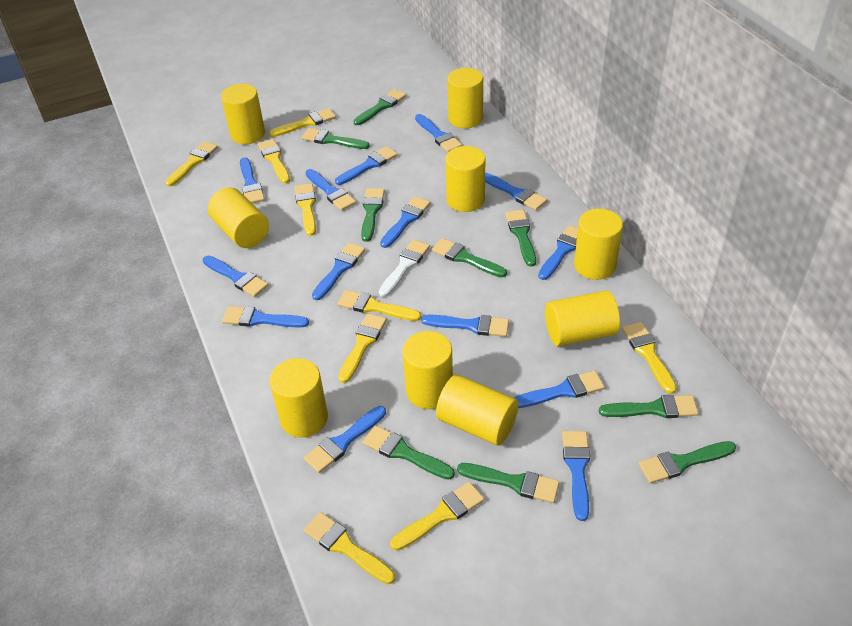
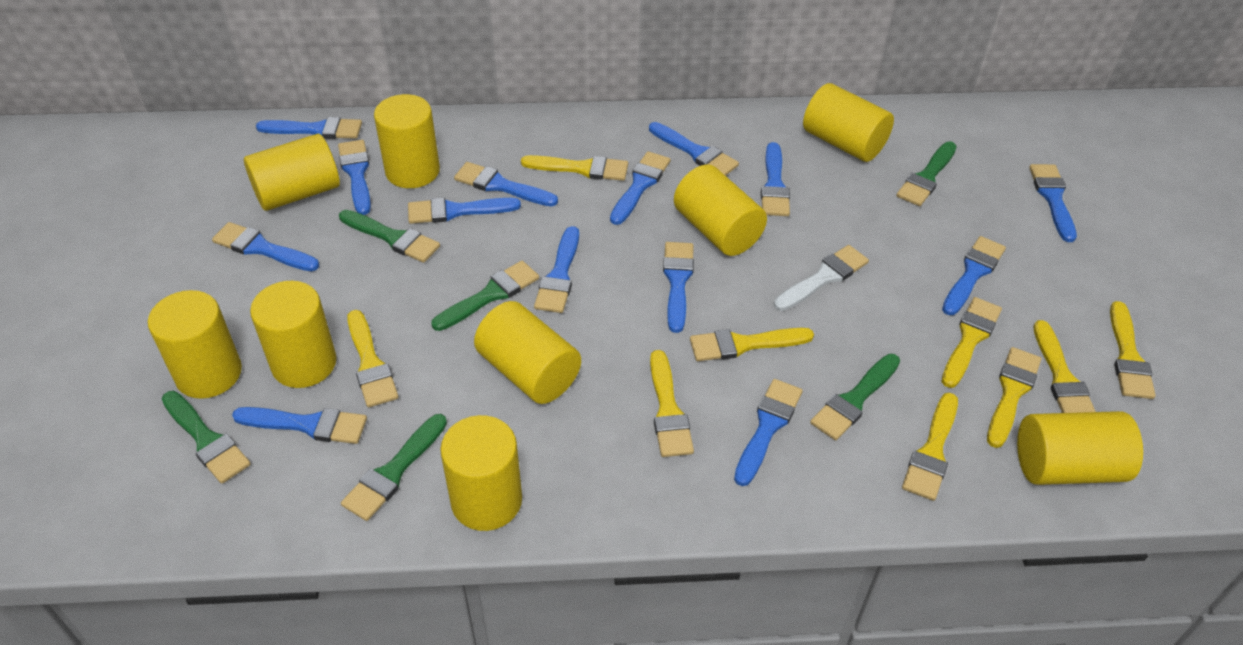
green brush: [302,128,370,149] [353,89,406,125] [361,188,385,242] [363,425,455,480] [432,238,507,277] [457,463,560,503] [505,210,536,267] [599,395,698,418] [638,441,736,483] = 9 -> [162,391,251,483] [339,210,440,263] [341,414,447,521] [431,261,539,331] [810,354,900,440] [896,142,957,206] = 6

